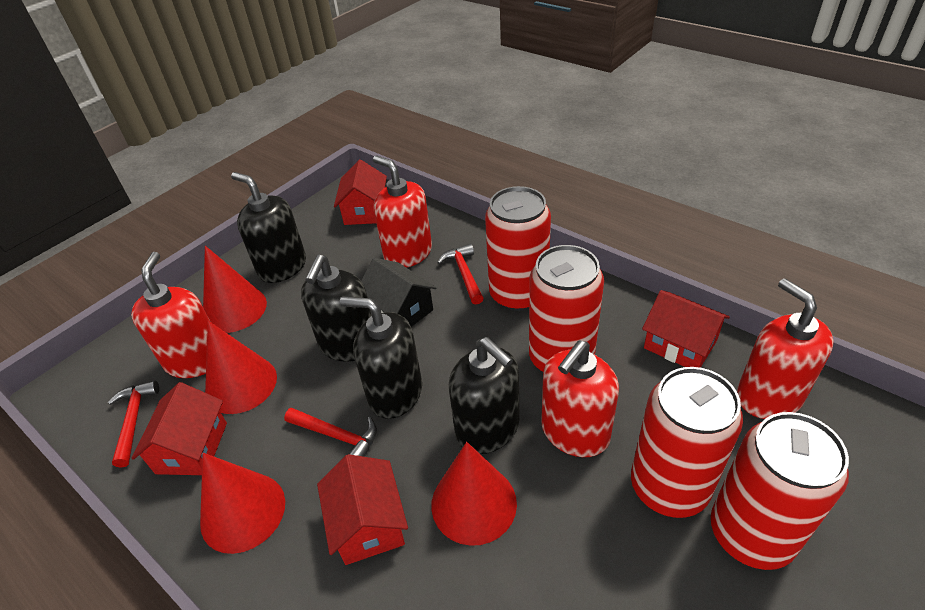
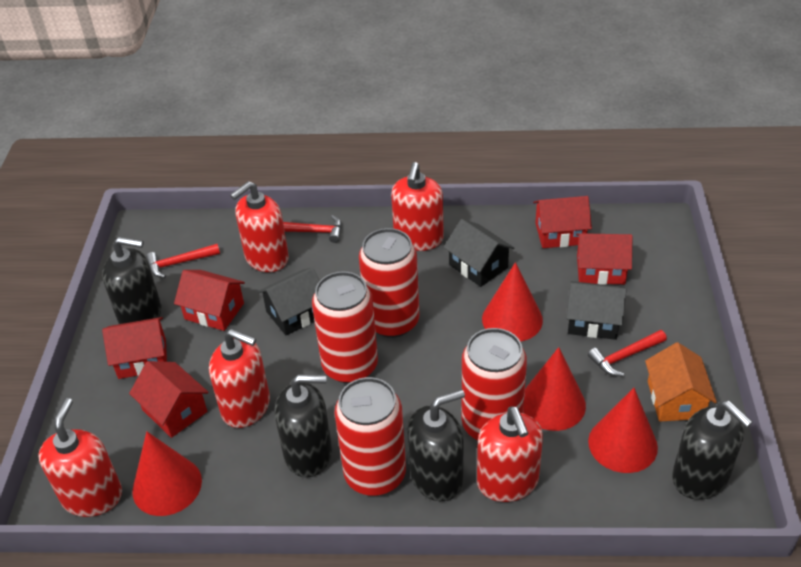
black house: [361,258,437,327] = 1 -> [258,267,320,336] [444,219,514,287] [566,281,627,340] = 3
orange house: none = 0 -> [645,342,717,422] = 1
red house: [131,382,227,475] [317,454,408,565] [334,159,387,225] [642,290,730,368] = 4 -> [102,317,167,379] [129,361,208,438] [174,270,245,331] [533,196,592,248] [576,233,633,285] = 5
red soap dispenser: [131,252,211,378] [373,155,432,268] [541,340,619,457] [737,278,834,419] = 4 -> [38,398,122,517] [209,329,270,428] [230,181,289,272] [391,162,444,251] [477,406,543,502] = 5

